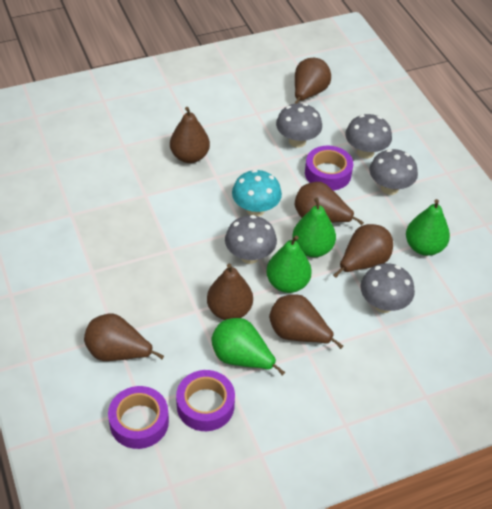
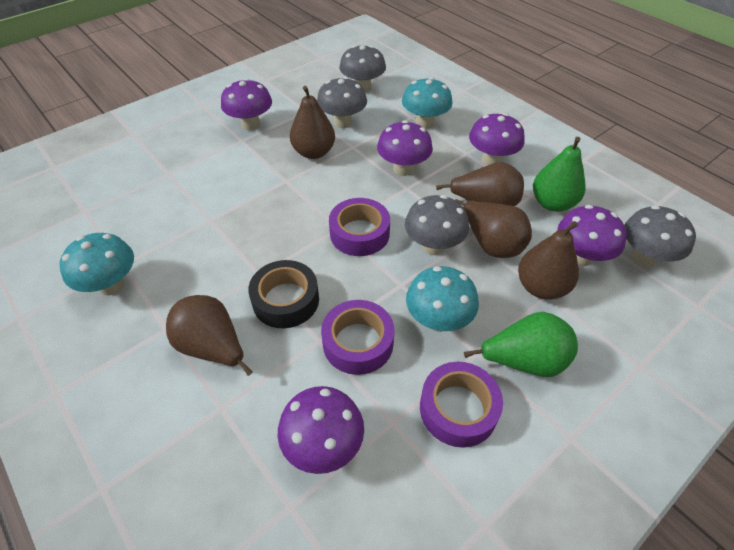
black tape: none = 0 -> [248,260,319,328] = 1
brown pear: [84,313,164,361] [170,107,210,163] [207,264,253,320] [269,294,343,349] [294,58,331,104] [294,182,364,225] [333,224,393,278] = 7 -> [166,295,253,376] [290,86,335,159] [436,162,524,206] [455,199,532,258] [518,221,579,300] = 5
green pear: [211,318,285,375] [266,236,312,293] [292,197,336,257] [406,199,450,256] = 4 -> [464,312,578,377] [533,137,586,212] = 2
grey mushroom: [225,215,277,264] [276,103,322,148] [345,114,392,159] [360,263,415,313] [369,149,418,195] = 5 -> [317,77,367,128] [339,45,386,93] [405,195,469,255] [624,205,696,267] = 4
purple mushroom: none = 0 -> [221,78,272,130] [278,386,364,474] [377,120,433,176] [469,113,525,166] [557,205,627,266] = 5
turquoise mushroom: [232,169,282,217] = 1 -> [59,233,134,295] [402,77,452,129] [406,266,479,332] = 3

